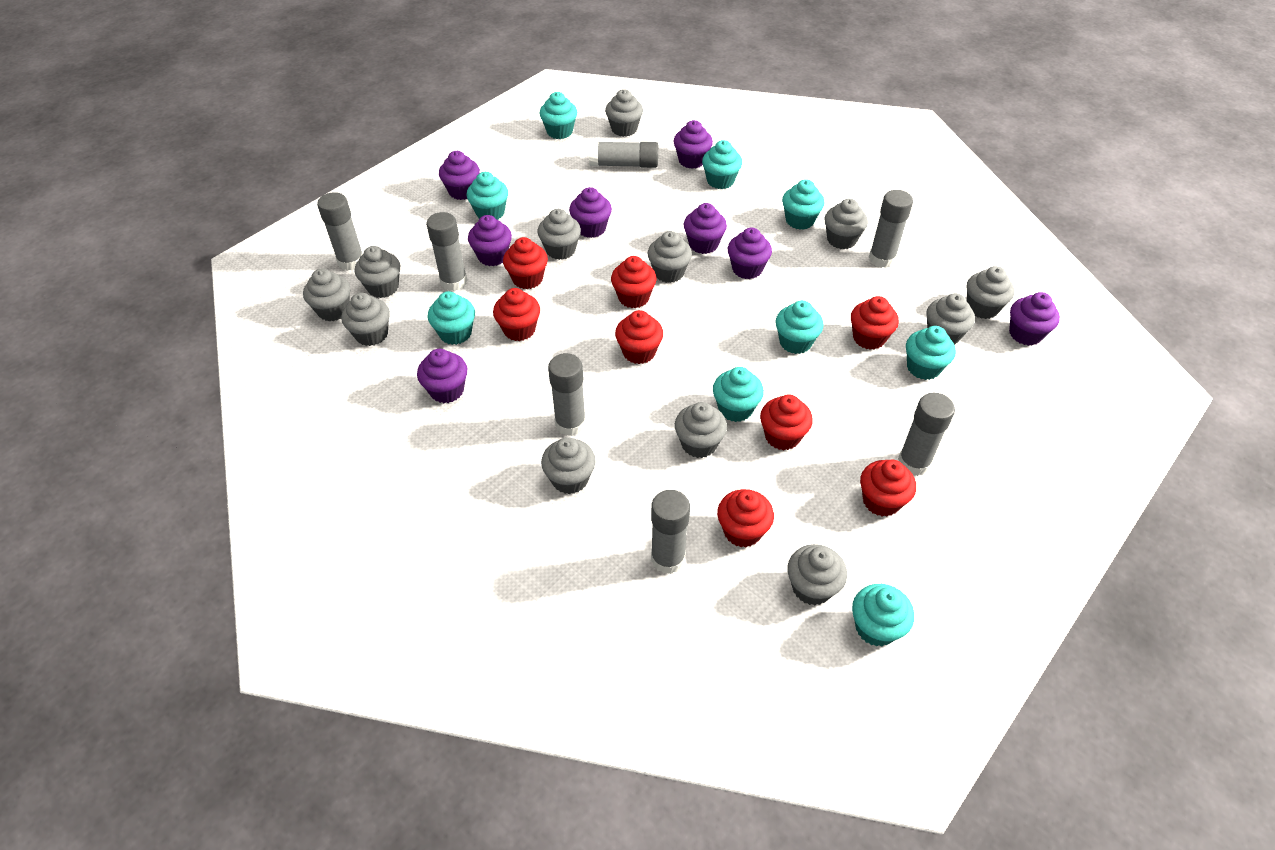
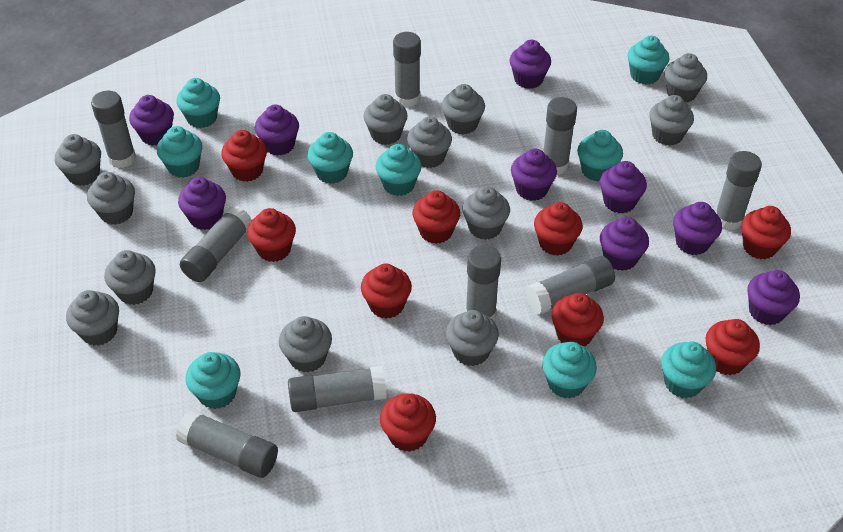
grey glue stick: [317,192,363,271] [426,212,468,291] [548,353,586,436] [589,141,658,168] [651,490,690,574] [869,190,913,268] [898,393,955,476] = 7 -> [91,91,136,168] [176,410,278,478] [180,206,252,282] [288,366,387,412] [393,32,421,107] [465,245,501,321] [525,256,615,315] [543,97,577,175] [715,151,762,230] = 9
purple cupcake: [417,349,467,403] [439,151,480,200] [468,215,512,266] [569,187,612,238] [673,120,713,169] [684,203,727,254] [728,228,772,279] [1009,292,1060,346] = 8 -> [129,95,174,146] [178,177,226,230] [255,105,299,156] [509,40,551,89] [511,149,557,201] [600,161,647,213] [600,217,649,271] [673,202,722,255] [747,270,800,325] = 9
red cupcake: [493,288,540,341] [503,237,548,289] [611,256,657,308] [615,310,663,364] [717,489,774,547] [760,394,813,450] [851,296,899,350] [860,460,916,517] = 8 -> [221,130,267,182] [247,208,296,262] [361,263,412,319] [380,393,436,452] [413,190,460,244] [534,202,583,256] [551,293,604,346] [706,319,760,375] [741,206,791,259] = 9

